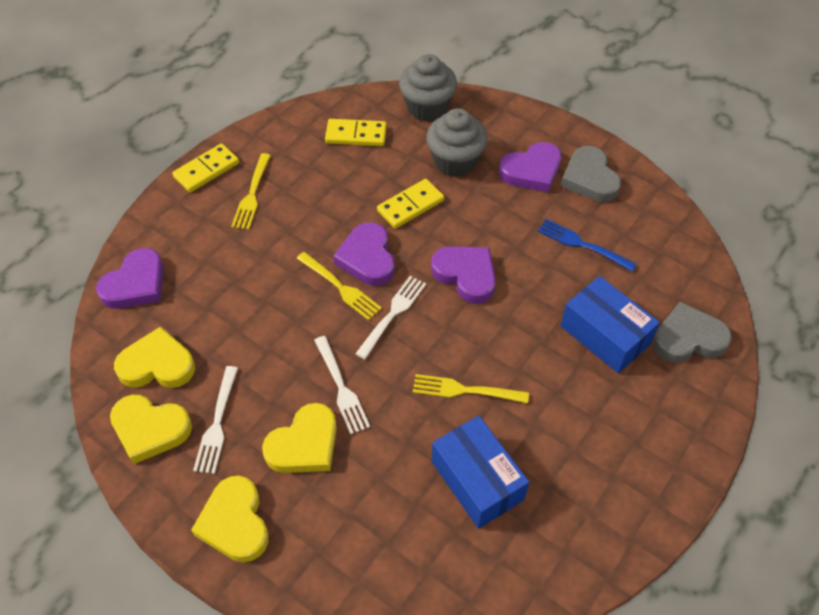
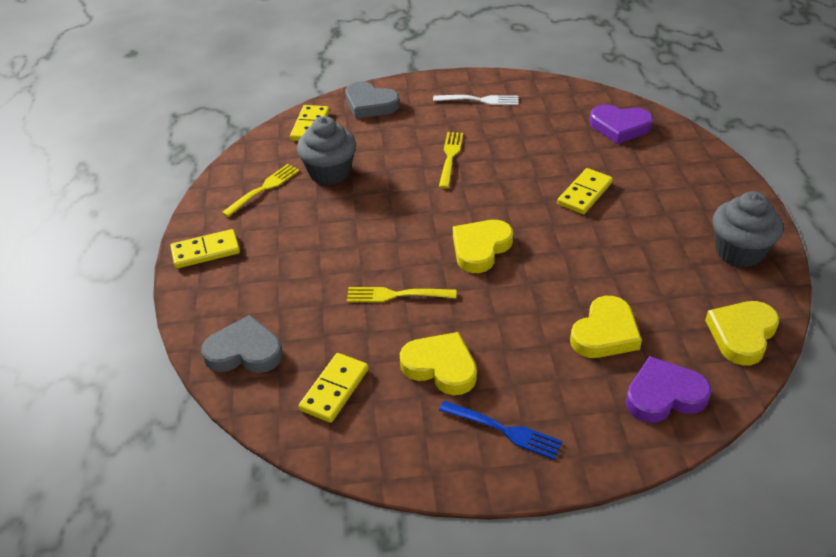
blue box: [432,416,529,529] [561,276,660,373] = 2 -> none = 0
purple heart: [96,248,164,309] [333,222,395,286] [431,246,496,304] [499,142,561,192] = 4 -> [590,104,653,144] [625,356,711,423] = 2
white fork: [193,366,238,474] [314,336,370,434] [355,276,426,359] = 3 -> [433,95,518,105] = 1
yellow domino: [172,143,239,193] [325,119,387,146] [377,179,444,229] = 3 -> [170,229,240,268] [290,105,330,141] [299,353,369,423] [557,168,613,214] = 4

